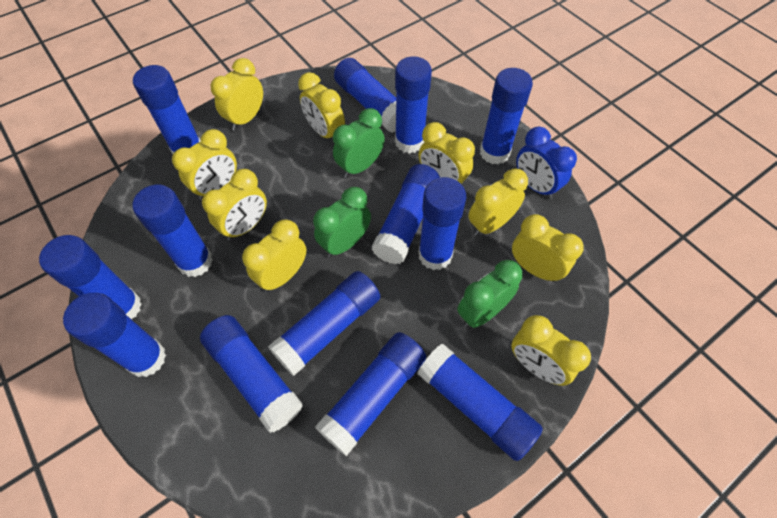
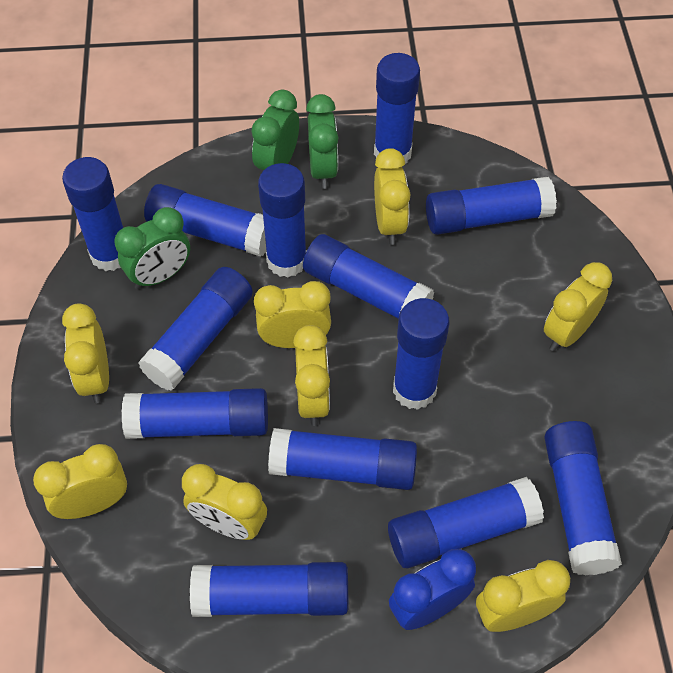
yellow clock: [172,129,237,200] [202,169,267,241] [211,58,263,131] [242,219,307,292] [298,72,345,139] [419,122,475,184] [468,169,528,236] [511,315,591,386] [512,214,584,282] = 9 -> [33,444,127,519] [62,303,109,403] [182,464,267,540] [254,281,331,348] [293,325,330,426] [374,148,411,245] [476,560,570,632] [544,262,612,351] = 8

